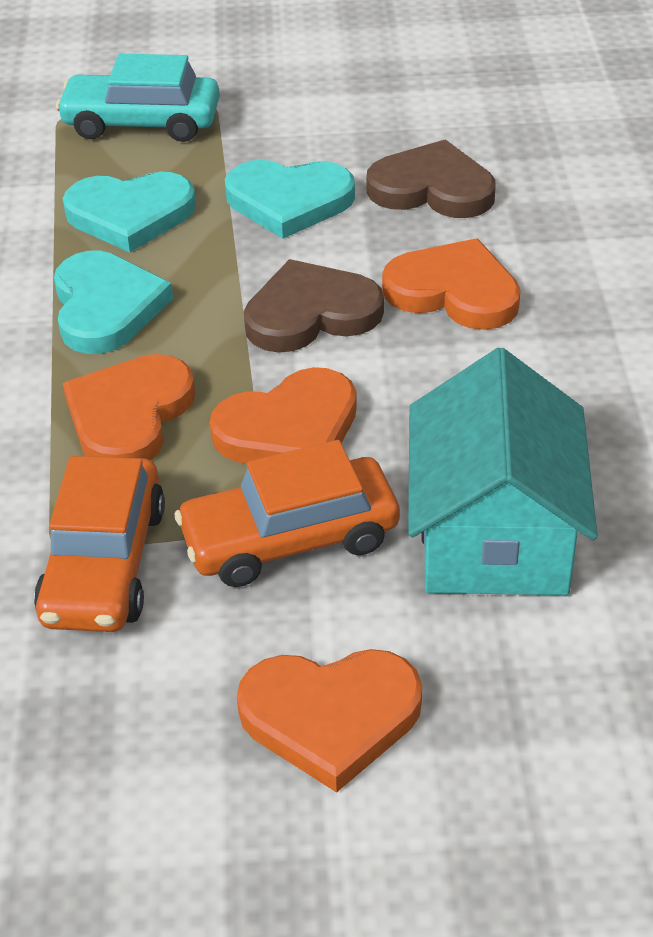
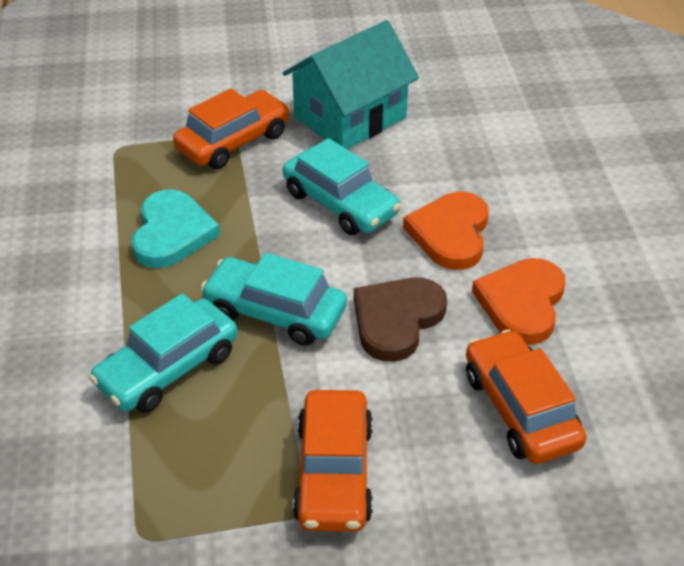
brown heart: [244,259,384,353] [366,140,495,218] = 2 -> [354,277,447,362] = 1
orange car: [34,456,165,632] [175,440,400,587] = 2 -> [173,88,290,169] [293,390,373,532] [466,329,586,464] = 3
orange heart: [63,354,196,460] [210,367,357,463] [237,649,422,793] [382,238,521,330] = 4 -> [403,192,489,270] [472,258,565,345] = 2
turquoise car: [56,54,220,142] = 1 -> [89,293,237,413] [201,253,347,346] [283,138,401,235] = 3
turquoise heart: [54,251,173,354] [63,172,196,252] [225,160,355,239] = 3 -> [132,189,220,268] = 1

